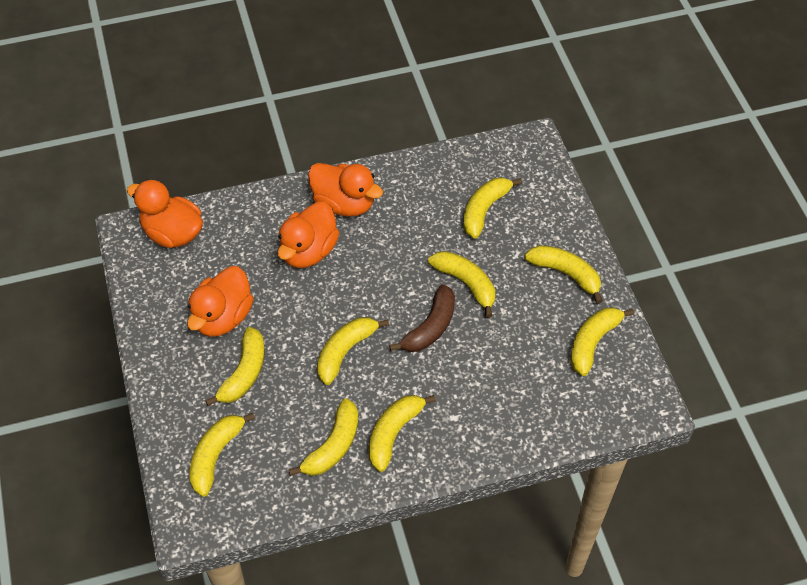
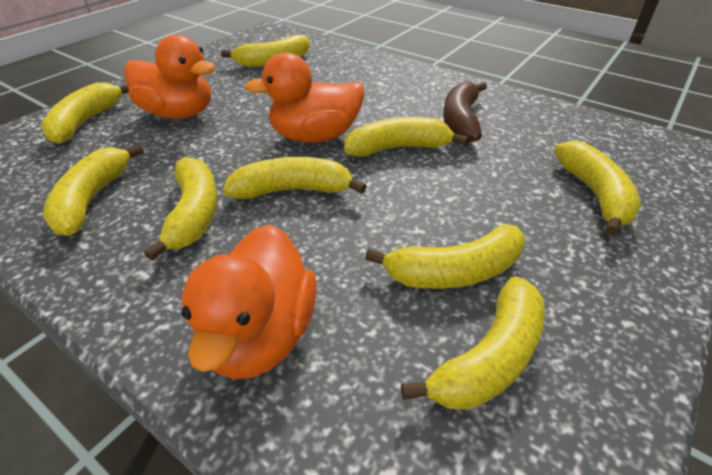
orange duck: [127,180,203,248] [187,266,254,337] [277,202,339,268] [308,163,383,216] = 4 -> [124,35,215,119] [182,224,317,379] [244,52,364,143] = 3

